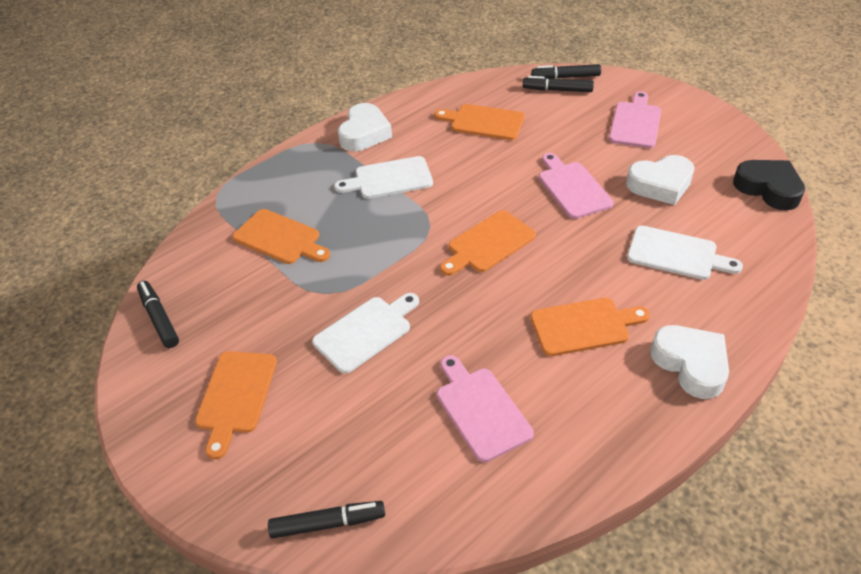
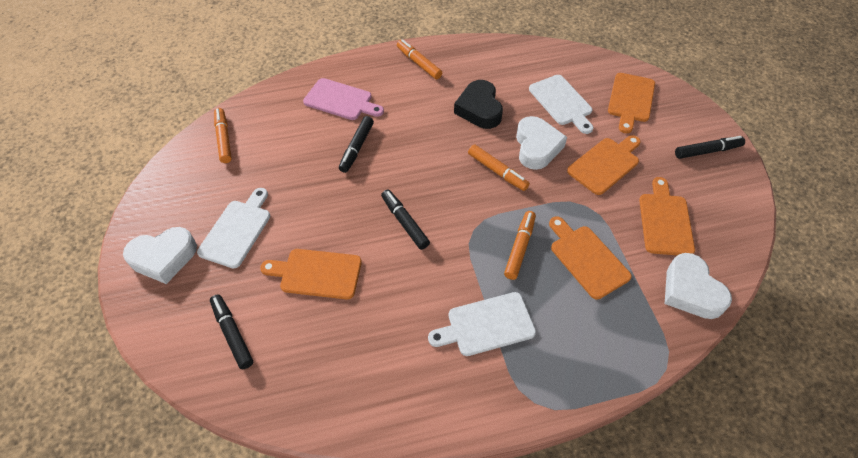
orange marker: none = 0 -> [214,108,232,163] [397,39,442,79] [468,144,530,191] [504,211,536,280] = 4
pink cutting board: [437,355,534,462] [539,153,614,219] [609,91,661,148] = 3 -> [303,78,384,120] = 1

